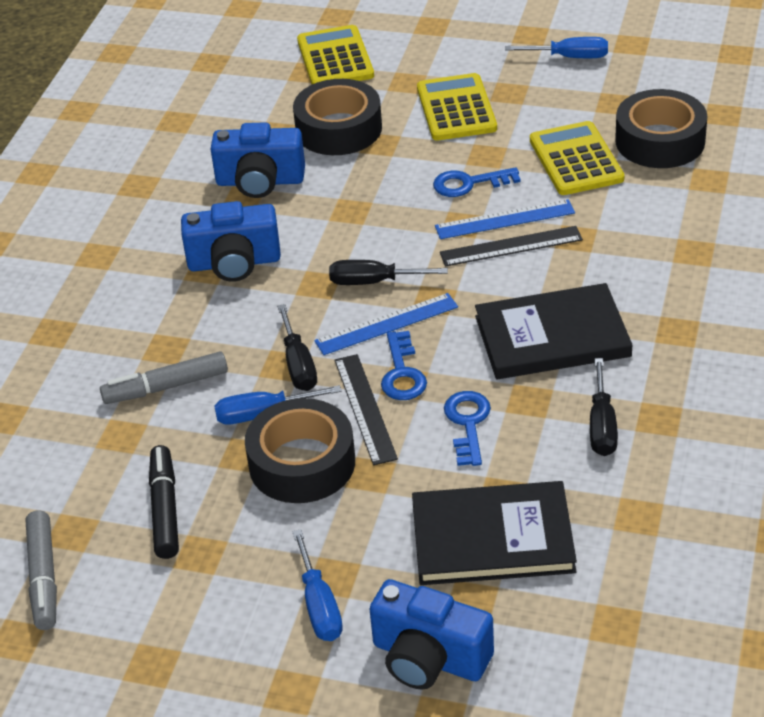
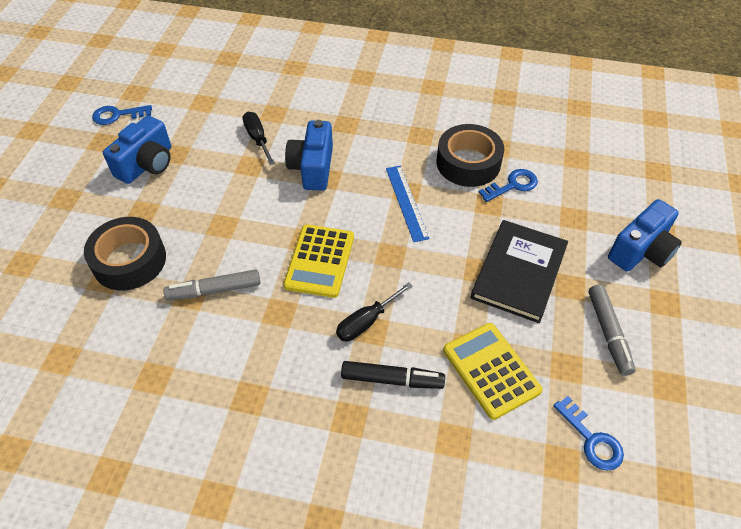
black book: [412,481,577,585] [475,283,632,379] = 2 -> [471,220,568,323] = 1
black ruler: [335,354,398,465] [440,226,583,267] = 2 -> none = 0
black screwdriver: [277,304,317,391] [329,260,448,285] [590,358,618,456] = 3 -> [243,112,275,165] [336,282,413,342] = 2
black tape: [245,398,355,503] [293,79,382,155] [615,89,707,168] = 3 -> [84,217,166,290] [437,124,504,187] = 2
blue ruler: [314,293,458,355] [435,199,575,239] = 2 -> [386,165,430,242] = 1
blue screwdriver: [214,385,342,424] [292,529,343,641] [505,37,608,58] = 3 -> none = 0
yellow calculator: [297,25,374,84] [417,73,497,141] [530,121,625,195] = 3 -> [283,225,354,298] [443,323,542,420] = 2

